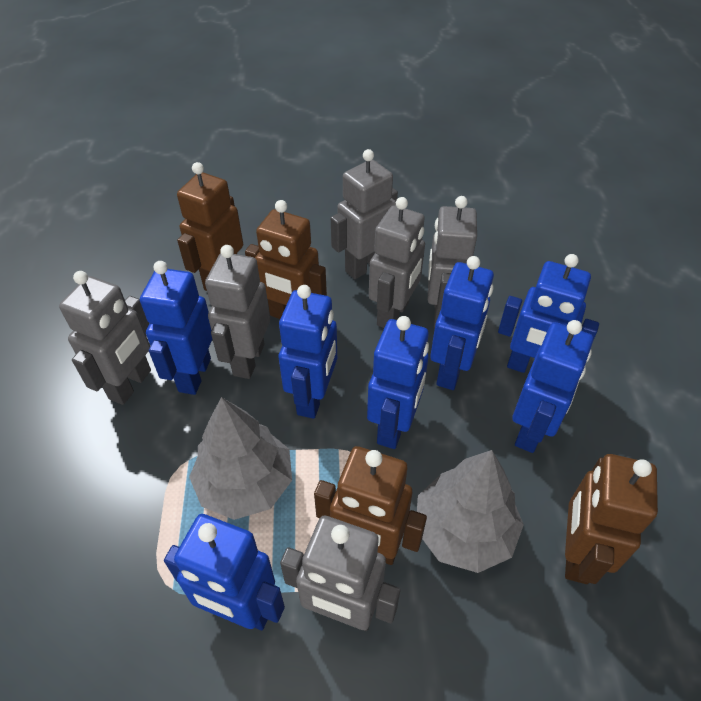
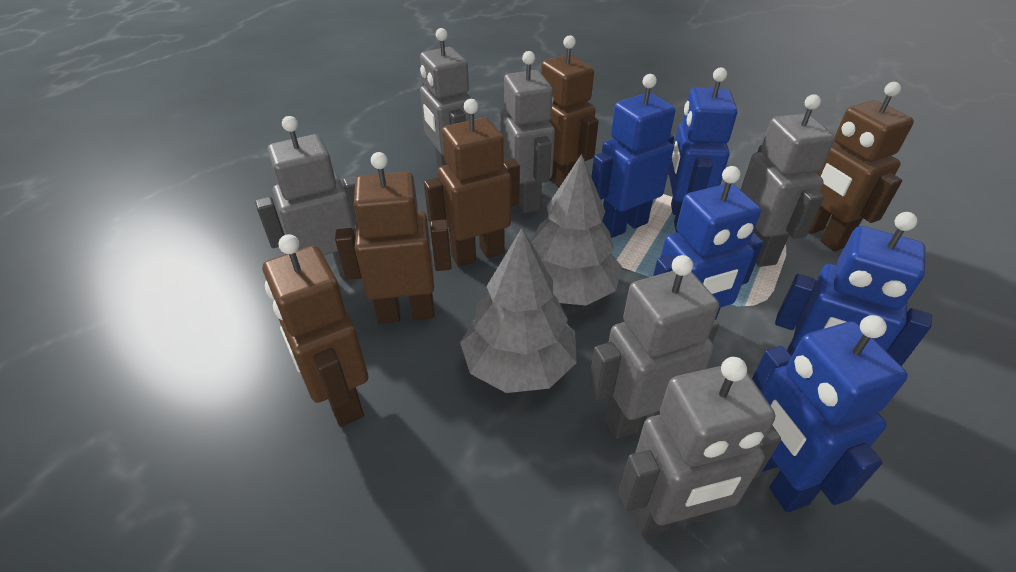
blue robot: [140,261,212,395] [164,514,285,630] [278,285,337,419] [367,316,429,449] [430,256,494,390] [498,254,599,373] [512,320,593,453] = 7 -> [591,74,675,238] [653,166,764,319] [669,68,738,233] [752,315,908,512] [775,212,932,366] = 5
brown robot: [177,162,243,291] [245,200,327,319] [314,446,427,565] [565,454,658,584] = 4 -> [263,234,368,427] [335,152,452,324] [424,99,520,267] [541,35,599,188] [809,82,914,251] = 5

